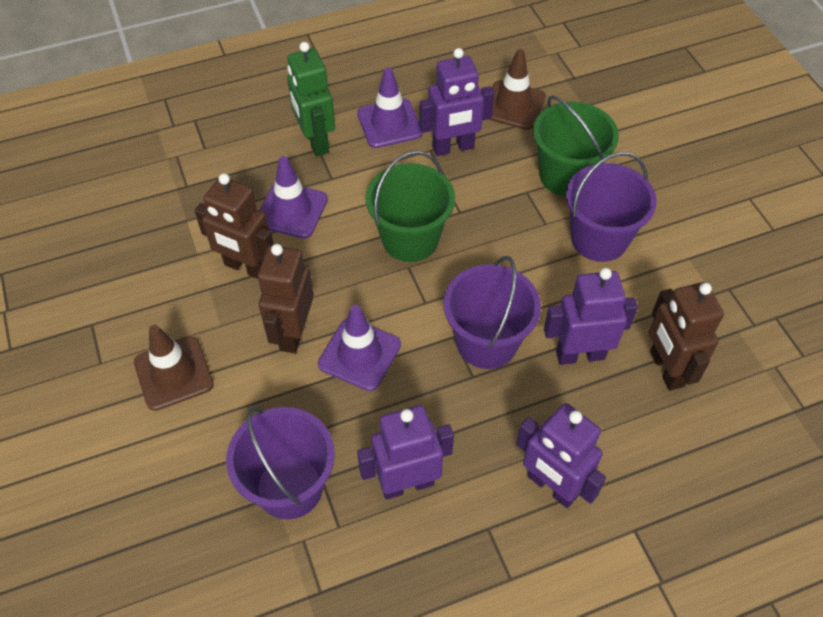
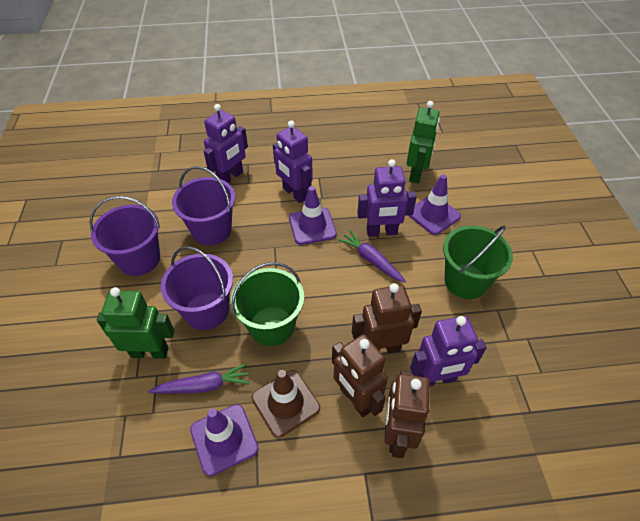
brown traffic cone: [134,325,214,411] [488,49,546,130] = 2 -> [252,370,320,438] = 1
green robot: [287,42,335,156] = 1 -> [97,287,174,359] [407,101,440,183] = 2
purple carrot: none = 0 -> [148,363,250,394] [338,230,406,283] = 2

